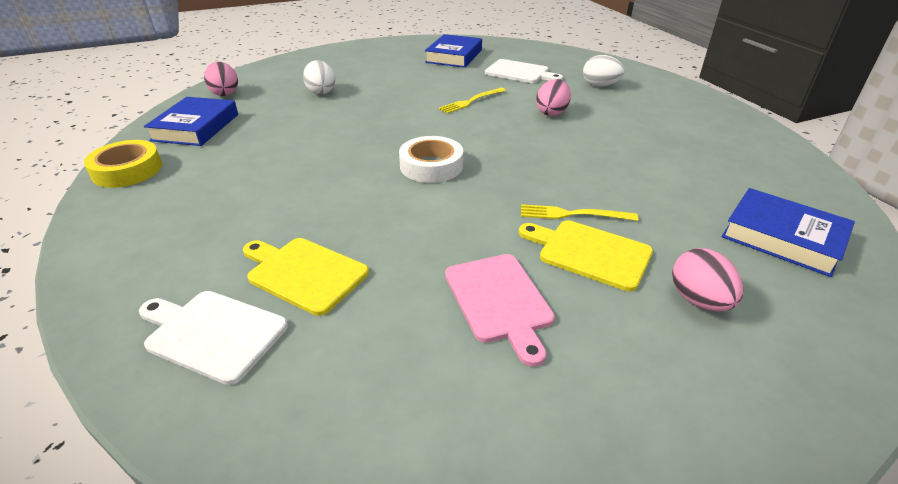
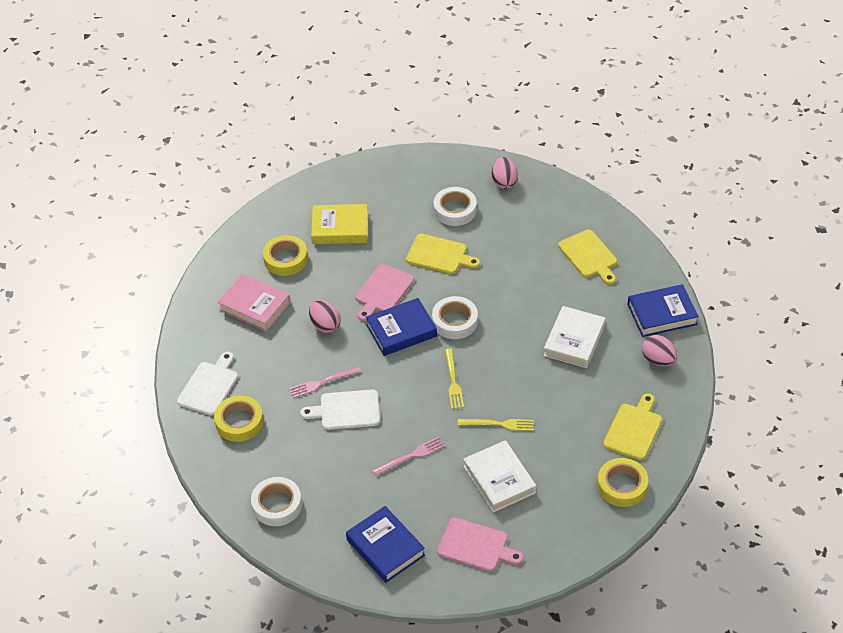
pink book: none = 0 -> [217,274,291,332] = 1
pink cutting board: [445,254,555,367] = 1 -> [355,264,414,321] [437,518,524,572] = 2
pink fork: none = 0 -> [289,366,361,398] [373,437,445,476] = 2
white book: none = 0 -> [464,440,536,512] [544,306,605,368] = 2
white egg: [303,60,335,95] [583,55,625,87] = 2 -> none = 0
white tape: [399,136,463,183] = 1 -> [251,477,302,526] [432,296,478,339] [434,187,477,226] = 3
yellow book: none = 0 -> [311,204,368,244] = 1
yellow cutting board: [243,238,369,316] [519,220,653,291] = 2 -> [406,234,480,274] [558,230,617,285] [603,393,662,460] = 3
yellow tape: [84,140,162,188] = 1 -> [214,395,263,442] [263,235,308,276] [597,458,648,507] = 3

